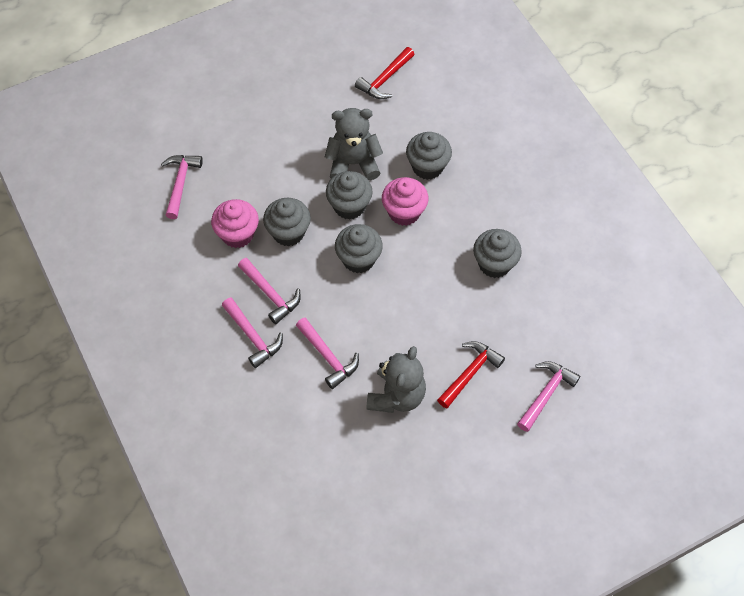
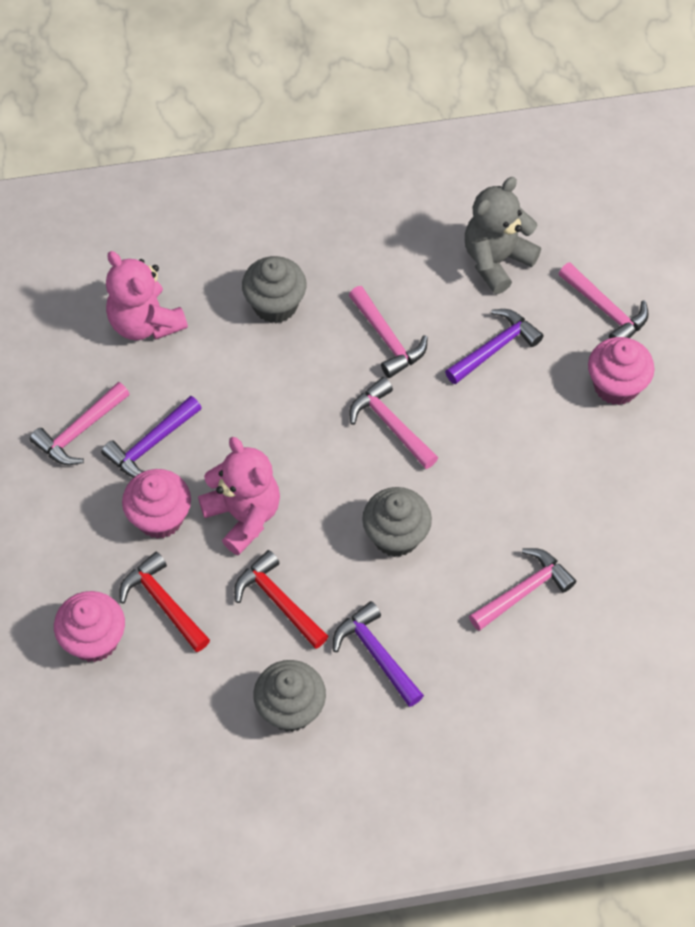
grey cupcake: [263,198,311,247] [326,171,373,220] [335,224,383,273] [406,132,452,180] [473,229,522,278] = 5 -> [242,256,306,323] [253,660,326,732] [362,487,432,557] = 3
grey teddy bear: [325,108,383,180] [366,346,426,413] = 2 -> [465,177,541,294] = 1
pink cupcake: [211,199,259,248] [382,177,429,226] = 2 -> [54,591,125,662] [122,469,191,539] [588,337,655,405] = 3
pink teddy bear: none = 0 -> [106,251,188,340] [198,437,280,555] = 2
purple hammer: none = 0 -> [101,396,202,478] [333,601,424,707] [445,309,544,385] = 3

